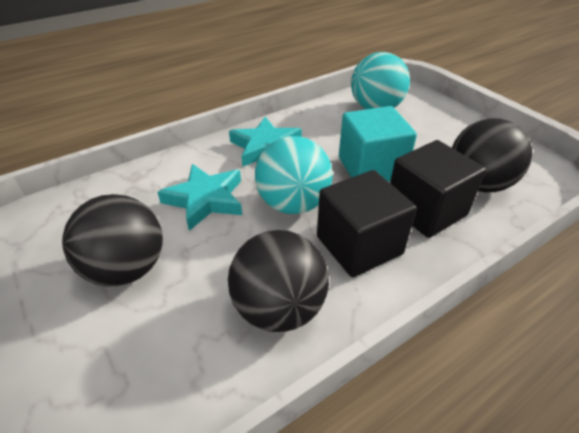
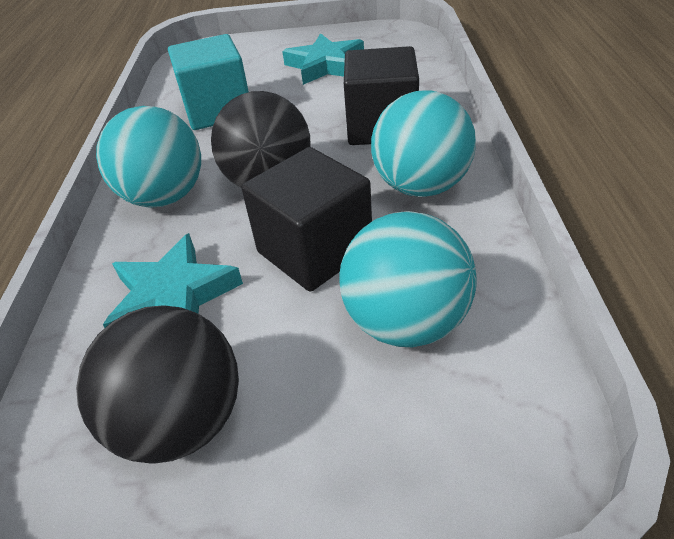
black ball: [62,194,163,286] [228,230,329,332] [452,118,532,192] = 3 -> [76,305,239,464] [211,91,311,188] = 2
turquoise ball: [255,136,333,214] [351,52,410,109] = 2 -> [96,106,201,208] [339,211,477,347] [371,90,476,197] = 3

